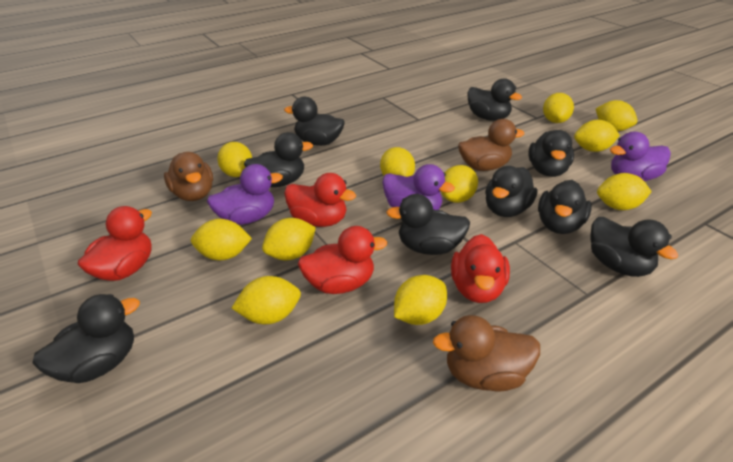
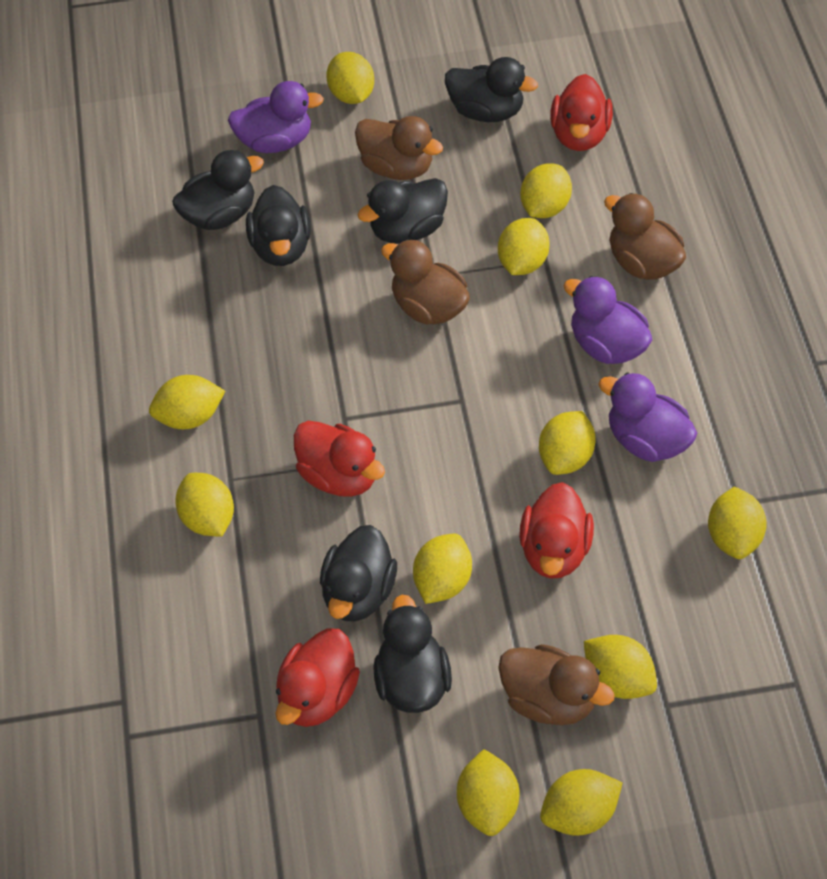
black duck: [32,294,140,383] [244,132,313,187] [284,96,345,146] [386,194,470,255] [467,78,522,121] [485,166,537,217] [528,130,574,177] [538,180,592,234] [590,217,678,277] = 9 -> [172,150,264,230] [246,185,311,266] [320,525,397,622] [357,178,448,244] [373,595,452,713] [445,57,538,122] = 6
brown duck: [164,152,213,201] [433,315,540,391] [458,119,524,171] = 3 -> [355,116,443,180] [381,239,470,325] [498,644,615,725] [604,193,686,280] = 4

